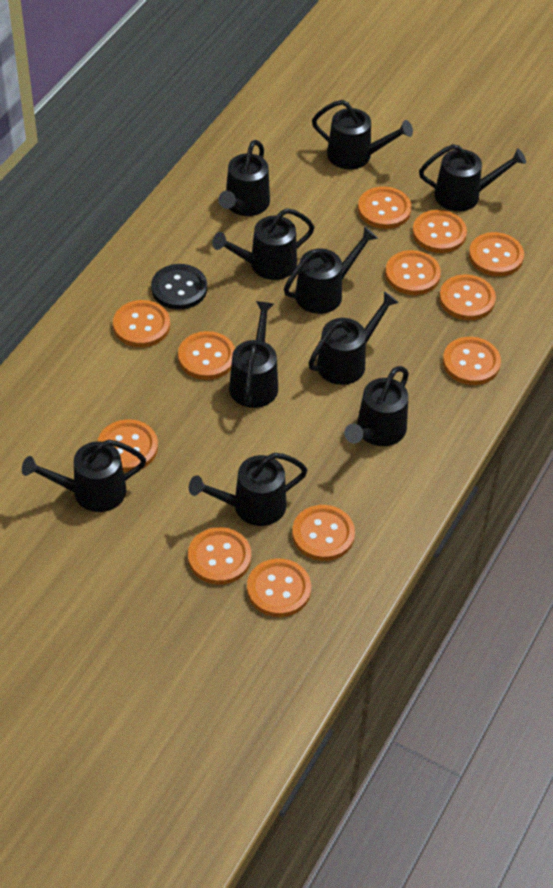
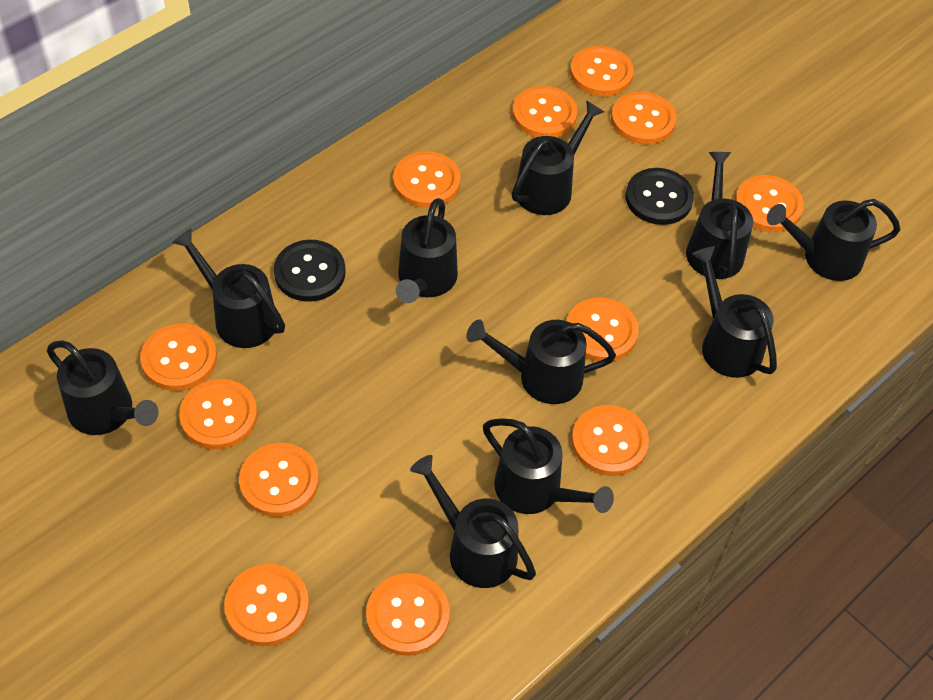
black button: [151,264,207,310] = 1 -> [274,240,346,302] [626,168,694,225] = 2

